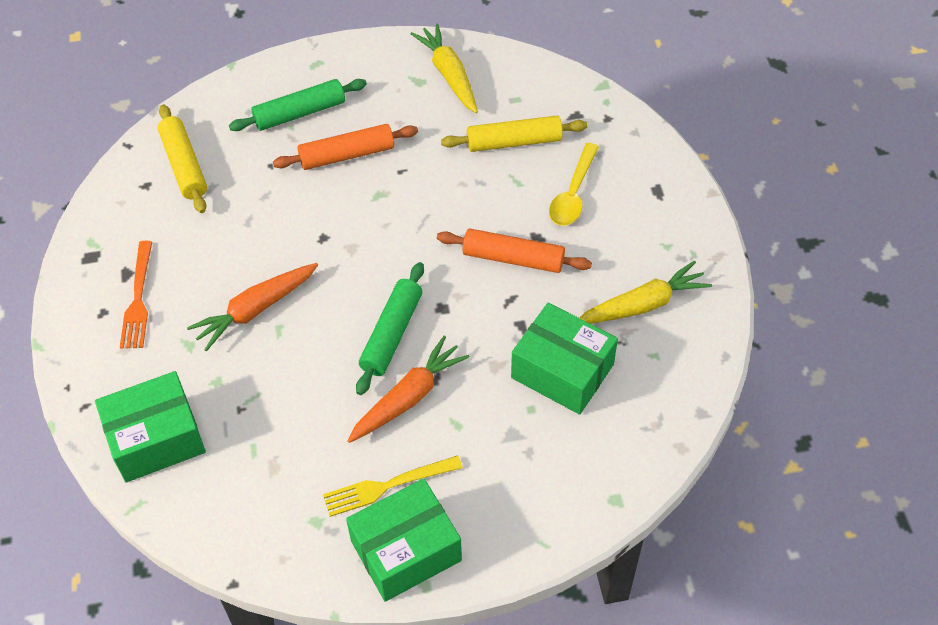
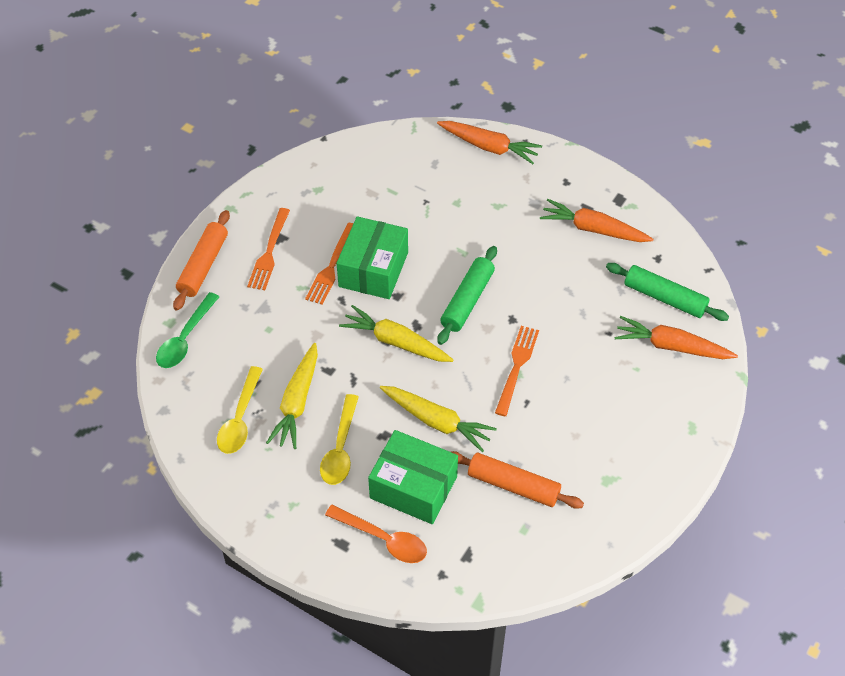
green box: [95,371,206,482] [346,478,462,602] [511,303,618,415] = 3 -> [337,216,408,299] [368,430,458,524] = 2
green spoon: none = 0 -> [156,292,219,368] = 1
orange carrot: [187,263,318,351] [347,336,470,443] = 2 -> [437,121,542,164] [540,199,653,242] [615,316,738,359] = 3
orange fork: [120,241,152,349] = 1 -> [247,208,290,290] [305,223,354,305] [495,326,539,416] = 3
orange spoon: none = 0 -> [325,505,427,563] = 1
yellow carrot: [410,24,478,113] [580,260,712,324] = 2 -> [266,343,318,449] [339,305,454,362] [380,386,497,452] = 3
yellow fork: [323,455,463,517] = 1 -> none = 0
yellow rolling pin: [158,104,207,213] [441,115,588,152] = 2 -> none = 0
yellow spoon: [549,143,599,226] = 1 -> [217,366,263,454] [320,394,358,485] = 2

